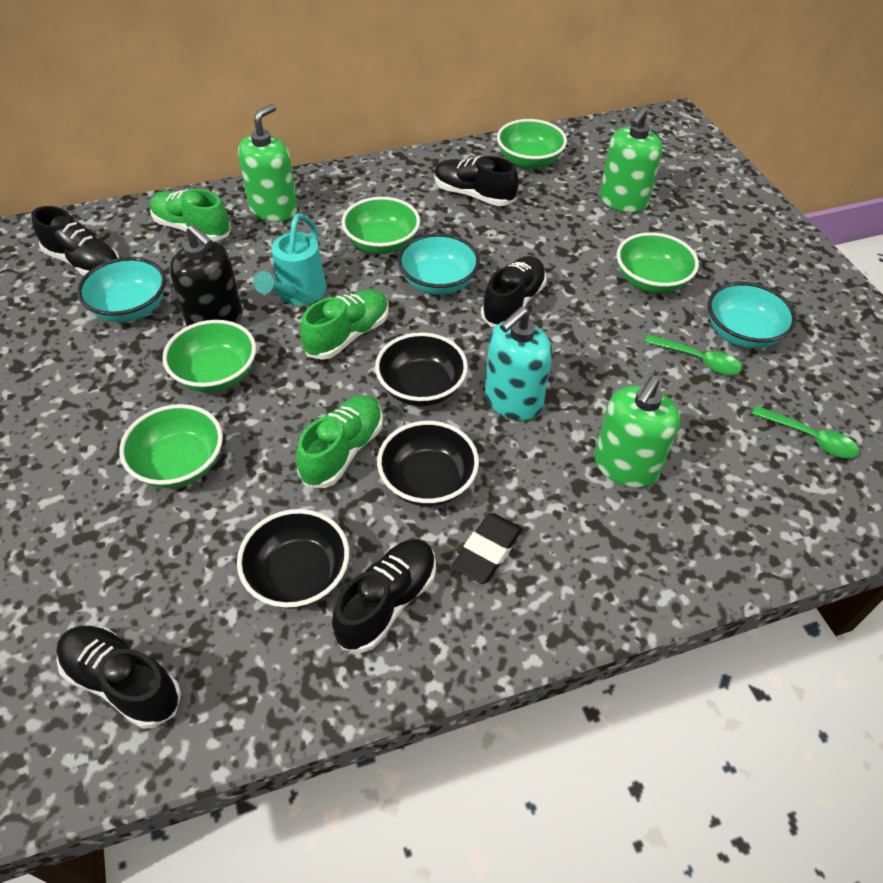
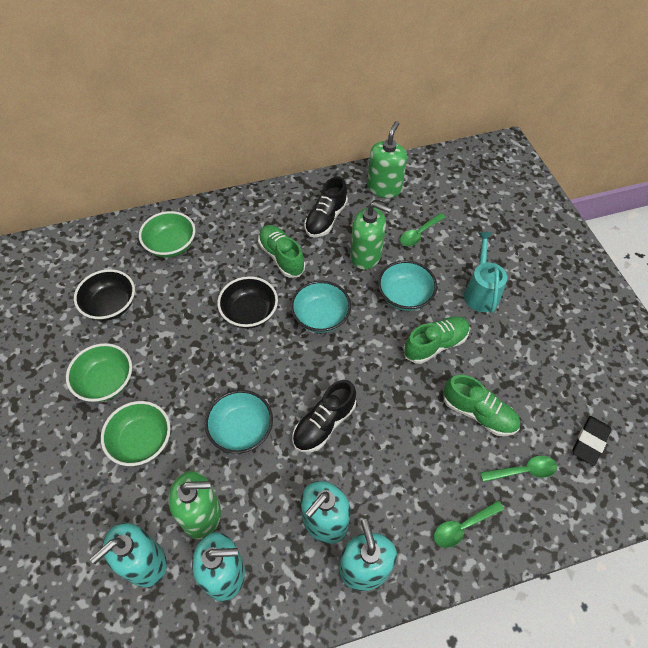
black bowl: [237,509,349,609] [375,332,468,406] [377,421,479,506] = 3 -> [74,269,135,321] [217,276,278,329] = 2
black shoe: [31,206,119,276] [56,626,181,729] [332,539,436,653] [434,156,519,206] [481,256,547,327] = 5 -> [293,380,356,452] [304,176,348,237] = 2
black soap dispenser: [170,225,242,326] = 1 -> none = 0
green bowl: [119,404,223,488] [162,320,256,392] [341,197,420,254] [497,119,567,169] [616,232,699,293] = 5 -> [66,343,132,402] [101,401,171,466] [139,211,195,258] = 3
green spoon: [644,334,742,375] [751,405,859,458] = 2 -> [400,213,446,246] [434,501,504,548] [480,456,557,482] = 3
turquoise soap dispenser: [485,307,552,421] = 1 -> [90,523,167,587] [192,532,245,602] [301,481,351,544] [339,519,397,591] = 4

